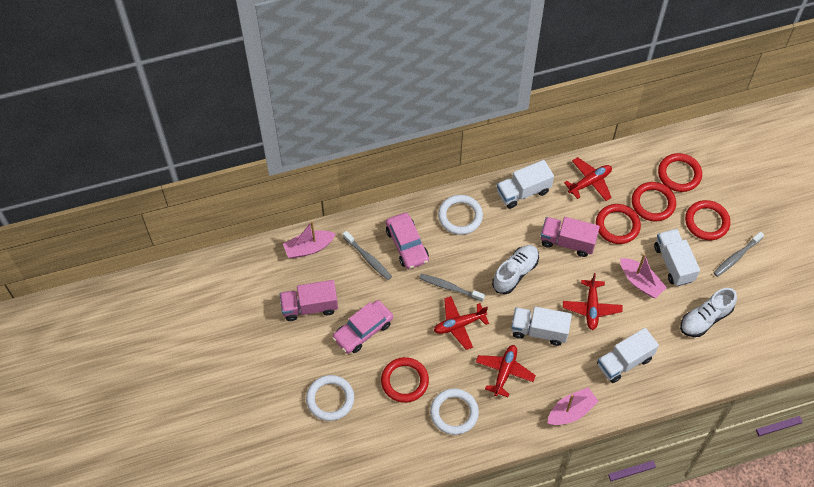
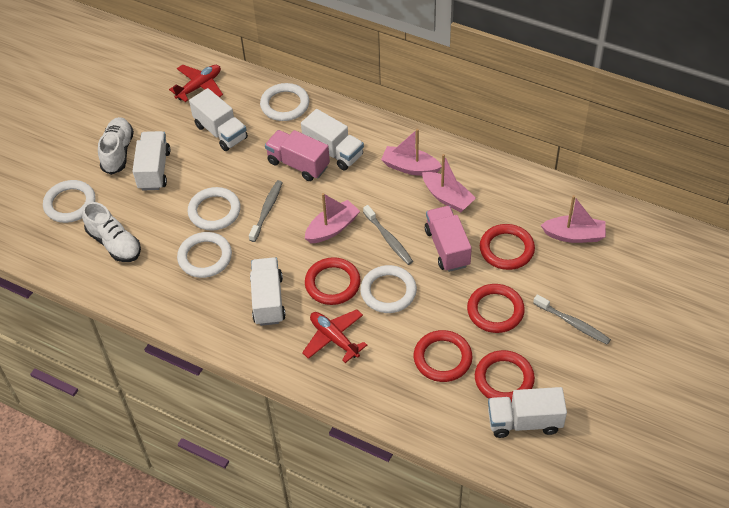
pink boat: [283,221,336,258] [548,387,599,425] [620,254,667,298] = 3 -> [305,193,360,243] [381,129,442,176] [422,154,476,212] [541,195,606,243] = 4
pink car: [332,300,393,354] [386,213,429,270] = 2 -> none = 0
red plane: [434,296,489,350] [476,345,536,397] [563,273,622,330] [564,157,612,201] = 4 -> [169,64,223,102] [302,309,367,363] = 2
white ring: [306,375,354,421] [430,389,479,435] [438,195,483,235] = 3 -> [43,180,96,223] [177,232,232,278] [188,187,241,231] [260,83,309,121] [360,265,417,313] = 5
white truck: [497,160,554,209] [511,307,572,346] [597,328,659,383] [654,229,700,286] = 4 -> [133,131,170,190] [189,88,248,151] [250,257,286,326] [301,109,364,170] [488,387,567,438] = 5

